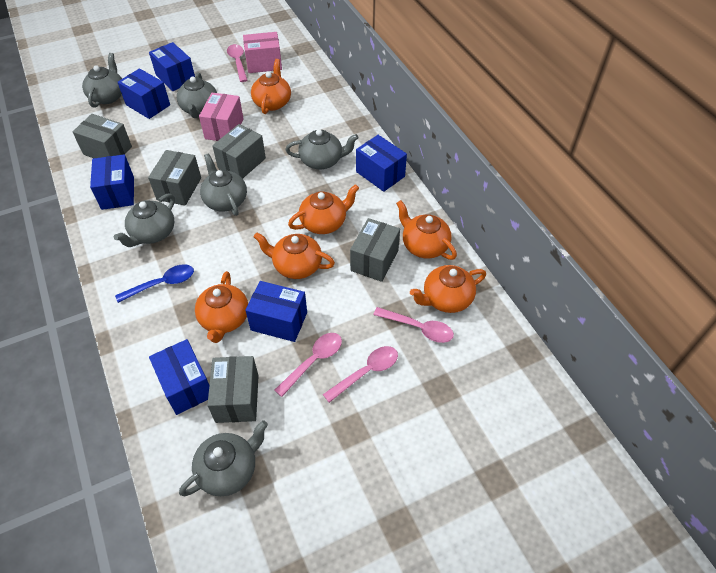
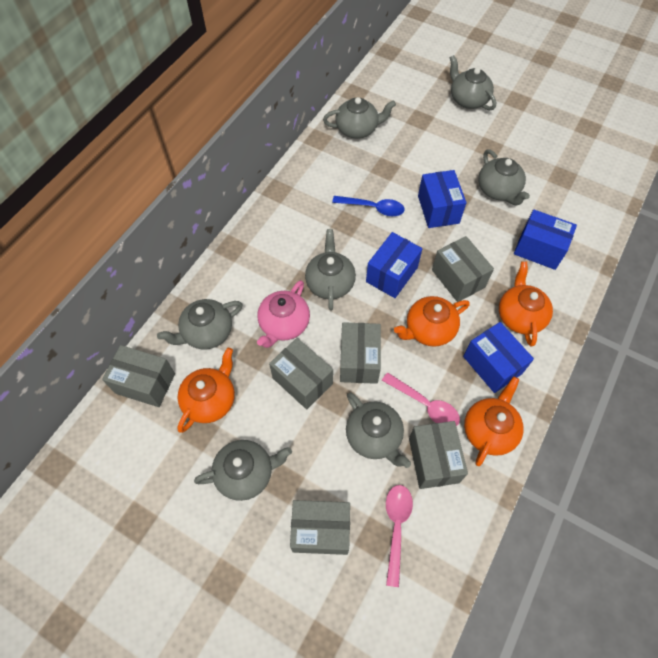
blue box: [90,154,134,210] [118,68,170,119] [149,42,195,91] [149,339,209,415] [245,281,307,342] [356,135,407,192] = 6 -> [366,232,422,298] [418,170,466,228] [463,322,534,393] [514,210,577,270] = 4
grey box: [73,114,132,158] [148,150,201,206] [207,356,259,423] [212,124,266,179] [350,218,400,282] = 5 -> [102,345,175,407] [269,338,333,409] [290,500,350,555] [340,322,381,384] [409,421,468,489] [432,236,494,302] = 6
grey teapot: [82,53,122,108] [114,194,175,247] [177,72,217,118] [179,420,268,496] [200,153,247,216] [285,129,359,169] = 6 -> [157,299,243,349] [194,440,292,501] [305,229,356,310] [323,97,396,139] [346,392,411,468] [450,55,496,110] [478,149,530,205] = 7
orange teapot: [195,271,248,343] [251,59,291,114] [254,232,335,279] [288,184,359,234] [396,200,457,260] [410,265,486,313] = 6 -> [177,347,235,433] [394,296,470,347] [464,377,523,466] [499,261,553,347] = 4
pink box: [199,93,244,141] [243,32,282,73] = 2 -> none = 0
pink spoon: [227,44,248,82] [274,333,342,397] [323,346,398,403] [373,307,454,343] = 4 -> [382,373,460,426] [386,485,413,587] = 2
pink teapot: none = 0 -> [257,280,310,348] = 1

